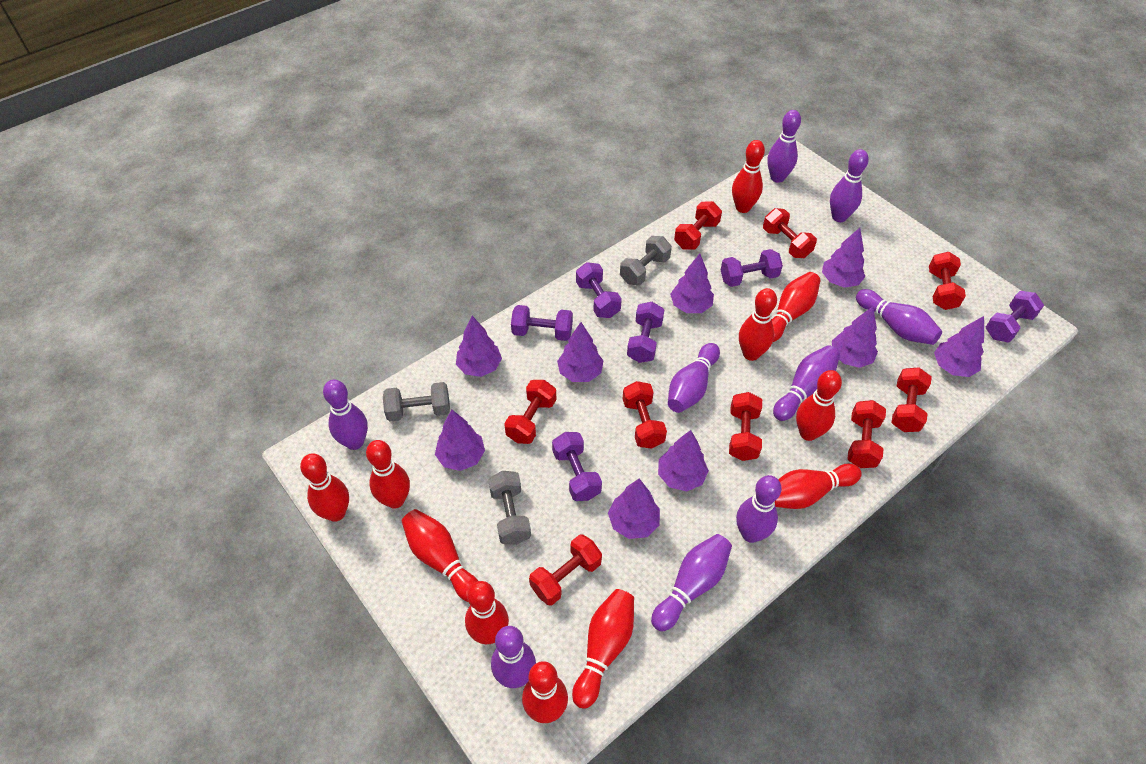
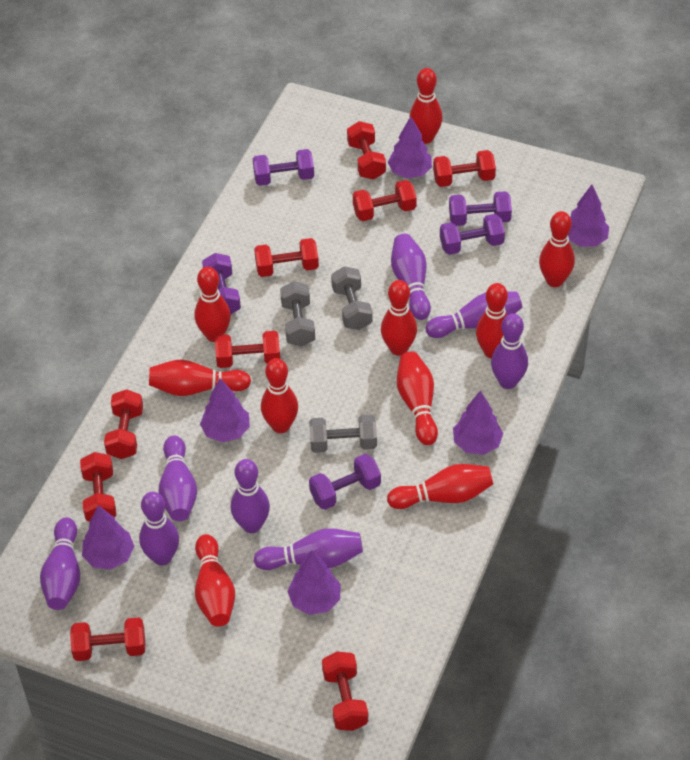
purple bowling pin: [323,379,368,450] [491,626,536,688] [651,534,732,631] [668,343,720,413] [736,475,782,543] [767,110,801,183] [773,345,840,421] [830,149,869,222] [856,289,942,345] = 9 -> [40,518,80,610] [139,492,179,566] [159,436,197,521] [231,459,270,533] [254,528,363,570] [391,234,431,320] [426,291,522,338] [491,313,528,389] = 8
purple dumbbell: [511,305,573,341] [552,432,602,501] [576,262,622,318] [627,302,664,363] [721,249,783,287] [986,291,1044,343] = 6 -> [202,253,241,314] [253,149,314,186] [309,454,381,510] [440,214,505,255] [449,191,512,226] = 5
purple tree: [435,410,485,471] [456,316,502,377] [557,322,604,382] [608,479,660,539] [658,430,709,491] [670,254,714,313] [822,228,865,288] [832,307,878,368] [934,316,984,377] = 9 -> [82,505,134,570] [200,378,250,442] [287,550,340,615] [388,116,432,178] [453,391,503,455] [568,185,609,247] = 6
red bowling pin: [300,453,349,522] [366,440,410,508] [402,509,478,602] [465,581,509,644] [522,661,568,723] [572,589,634,709] [732,140,765,213] [739,288,777,361] [772,272,821,342] [775,463,862,509] [796,370,842,441] = 11 -> [149,360,251,396] [194,267,231,342] [195,534,235,627] [261,358,298,433] [381,280,417,356] [387,464,493,509] [397,352,438,445] [409,68,443,144] [476,283,508,359] [539,211,575,287] = 10

